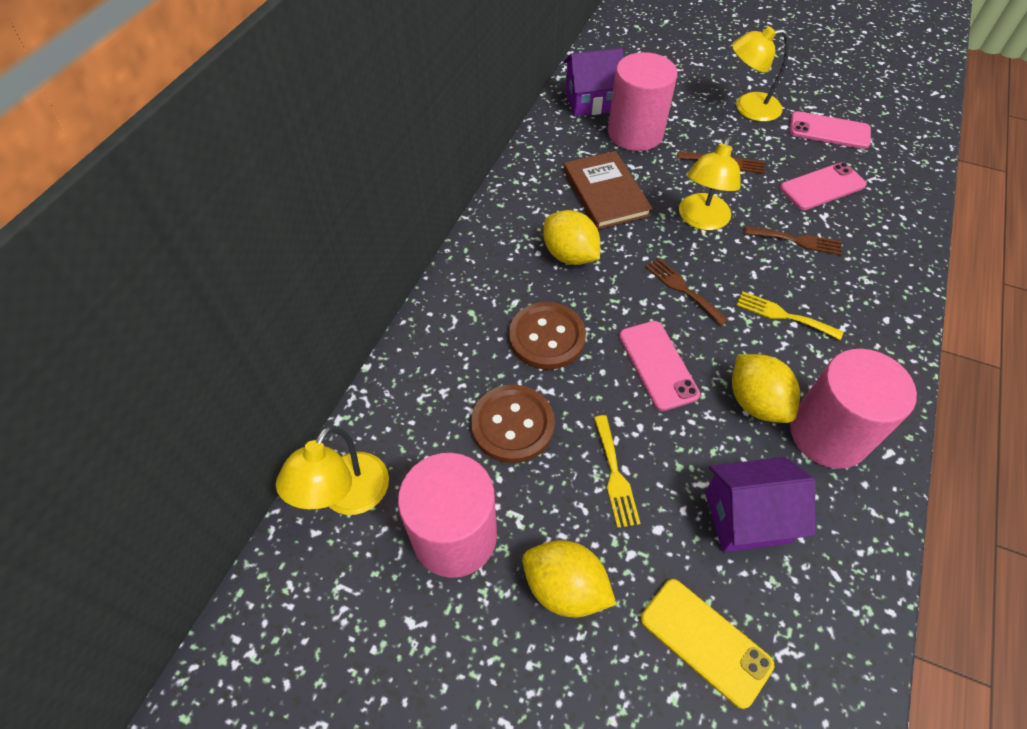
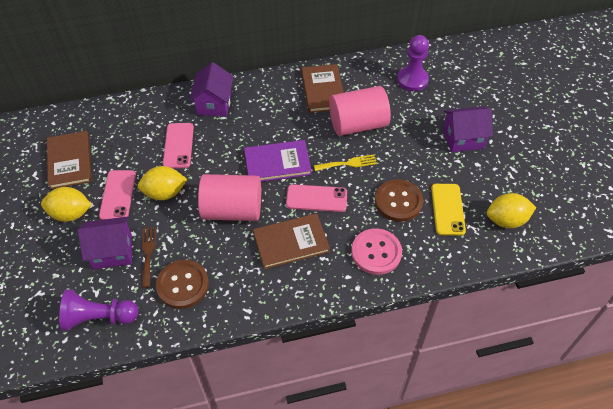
brown book: [564,151,653,229] = 1 -> [47,131,92,190] [253,213,330,269] [301,64,344,113] = 3
brown fork: [645,257,729,326] [677,152,765,174] [744,226,842,255] = 3 -> [142,227,156,288] = 1
pink button: none = 0 -> [351,228,402,275] = 1
pink cylinder: [398,453,497,578] [608,52,678,151] [790,349,917,469] = 3 -> [198,174,261,221] [329,86,391,136] = 2
purple book: none = 0 -> [244,140,312,182] = 1
purple house: [563,48,624,116] [705,457,816,552] = 2 -> [78,216,132,269] [189,62,234,117] [443,107,493,152] = 3
purple pawn: none = 0 -> [59,289,138,331] [397,35,429,91] = 2
yellow fork: [594,415,641,528] [736,291,843,340] = 2 -> [314,154,377,171] = 1
yellow lamp: [276,426,389,515] [679,137,741,231] [732,26,789,122] = 3 -> none = 0

